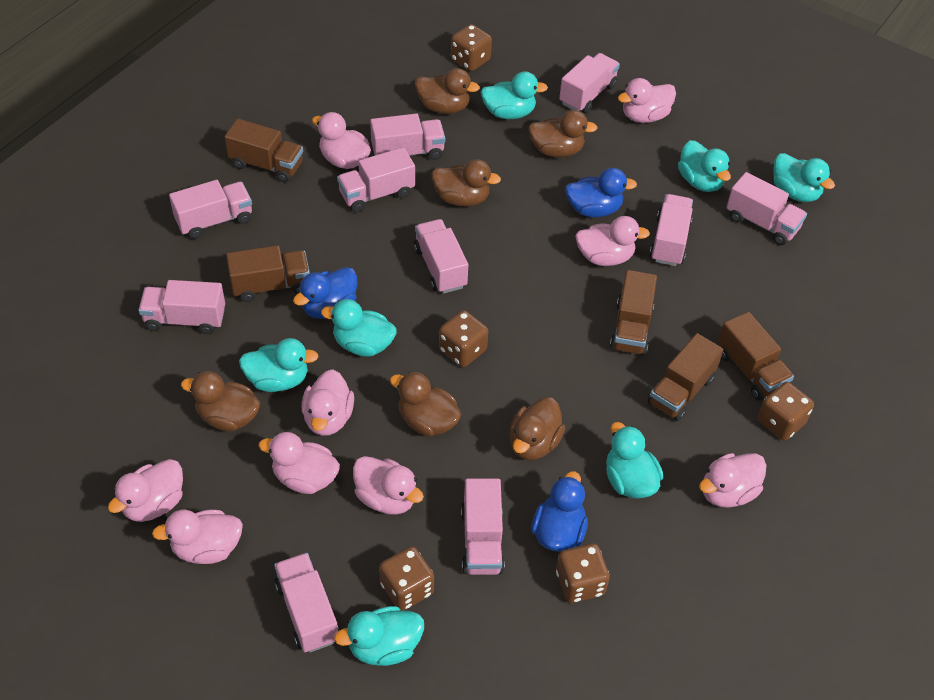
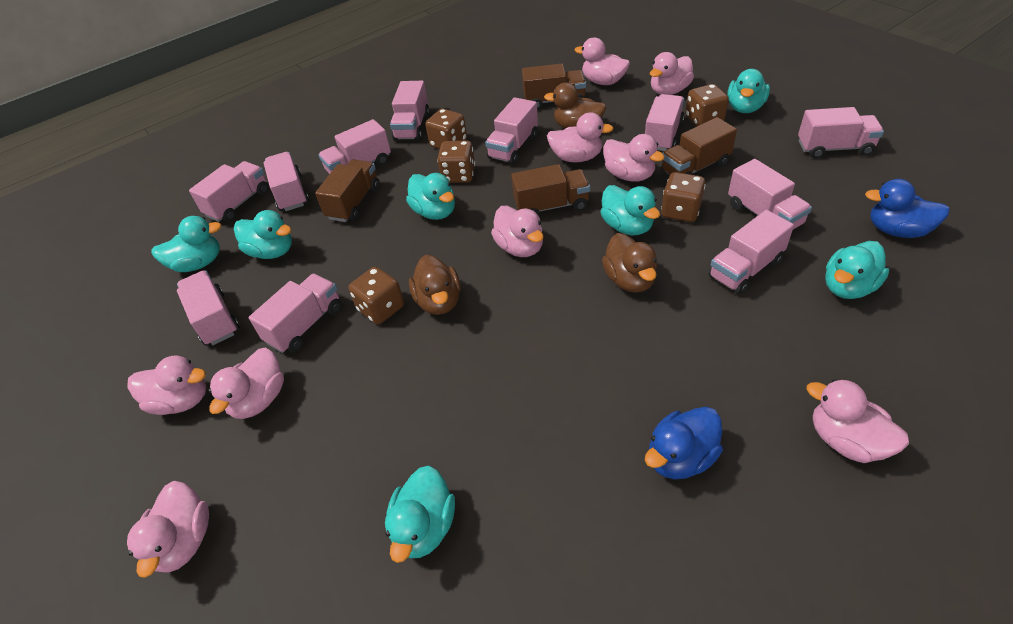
blue duck: [293,267,357,319] [531,471,588,552] [565,168,637,217] = 3 -> [645,407,723,479] [865,179,950,238] = 2
brown duck: [181,371,260,431] [390,371,461,436] [415,68,480,114] [432,159,501,207] [510,397,565,460] [528,110,598,157] = 6 -> [409,255,461,315] [544,83,606,129] [602,233,657,293] = 3
brown truck: [225,119,303,182] [226,245,310,302] [610,270,657,356] [648,333,723,421] [718,312,794,400] = 5 -> [315,159,380,222] [511,164,590,216] [522,64,586,110] [661,117,737,175] = 4
pink truck: [138,280,225,334] [169,180,252,239] [274,553,339,653] [337,147,415,212] [370,113,445,160] [414,219,468,294] [461,479,505,575] [559,53,620,113] [649,194,693,266] [726,172,807,245] = 10 -> [177,270,240,346] [189,161,269,222] [249,274,342,353] [264,152,309,211] [318,119,391,174] [390,81,430,141] [485,97,538,164] [645,94,684,151] [708,210,794,295] [728,159,812,229] [798,107,884,158] = 11

